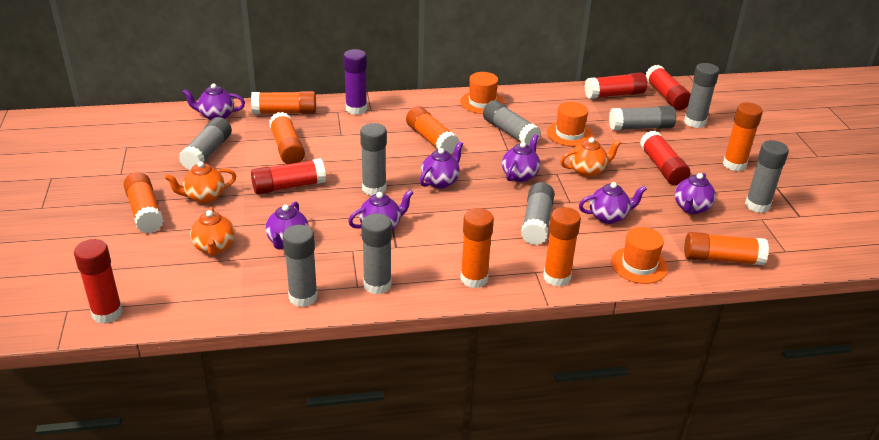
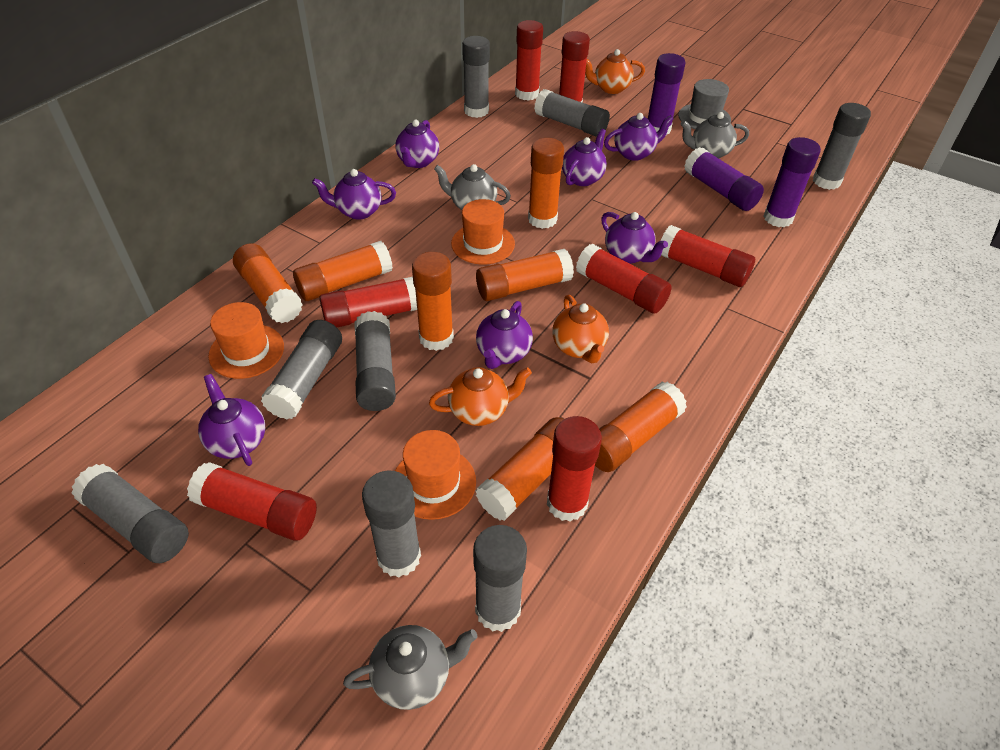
grey glue stick: [179,117,232,170] [283,225,318,307] [360,123,387,196] [361,213,392,294] [483,100,541,146] [521,182,555,245] [609,106,676,130] [684,63,719,128] [745,140,789,213] = 9 -> [72,464,189,563] [261,320,342,419] [354,311,396,411] [362,470,421,577] [462,36,490,118] [473,525,527,632] [534,89,610,137] [813,103,871,190] = 8
grey hat: none = 0 -> [678,79,731,129] = 1
grey teapot: none = 0 -> [343,625,477,710] [434,164,511,210] [681,112,749,158] = 3
orange glue stick: [123,172,163,233] [251,91,316,114] [269,112,305,164] [406,106,459,154] [460,208,494,288] [543,207,581,287] [684,232,769,265] [723,102,763,171] = 8 -> [233,243,303,323] [293,241,393,301] [412,252,454,351] [476,249,574,301] [476,417,564,521] [528,138,564,229] [595,382,687,472] = 7
purple glue stick: [343,49,367,115] = 1 -> [648,53,685,136] [684,147,764,211] [763,137,821,227] = 3
red glue stick: [74,239,123,323] [251,158,326,194] [585,72,647,99] [640,131,690,185] [645,65,691,110] = 5 -> [187,462,317,541] [319,277,417,327] [515,20,543,101] [547,416,602,521] [559,31,590,103] [576,244,672,314] [661,225,755,287] = 7

